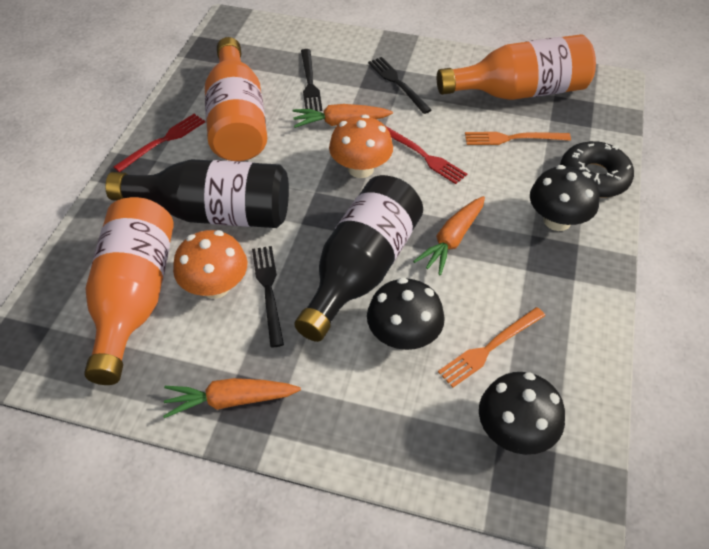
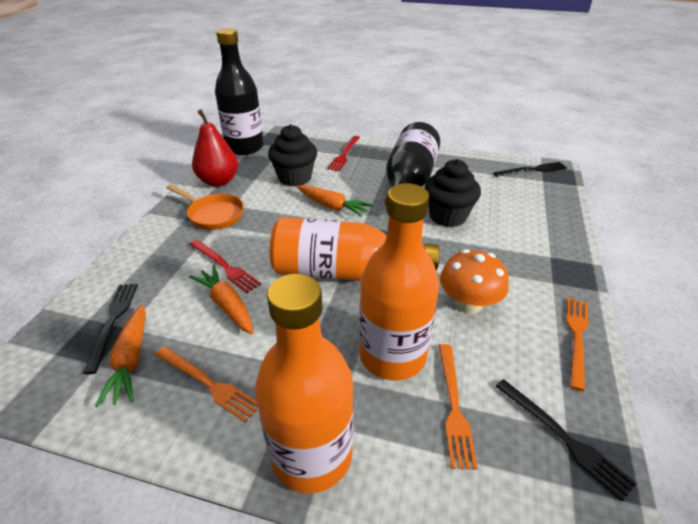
black cupcake: none = 0 -> [268,124,317,186] [425,159,481,227] = 2
black donut: [560,141,634,198] = 1 -> none = 0
black mushroom: [367,278,445,350] [479,372,565,455] [530,165,599,231] = 3 -> none = 0
orange fork: [438,307,545,388] [465,132,571,145] = 2 -> [155,346,258,423] [439,344,478,470] [566,298,588,391] = 3
orange mushroom: [173,230,248,299] [329,115,393,178] = 2 -> [440,249,509,314] = 1
orange pan: none = 0 -> [166,184,244,230] = 1
red pear: none = 0 -> [192,109,238,187] = 1

